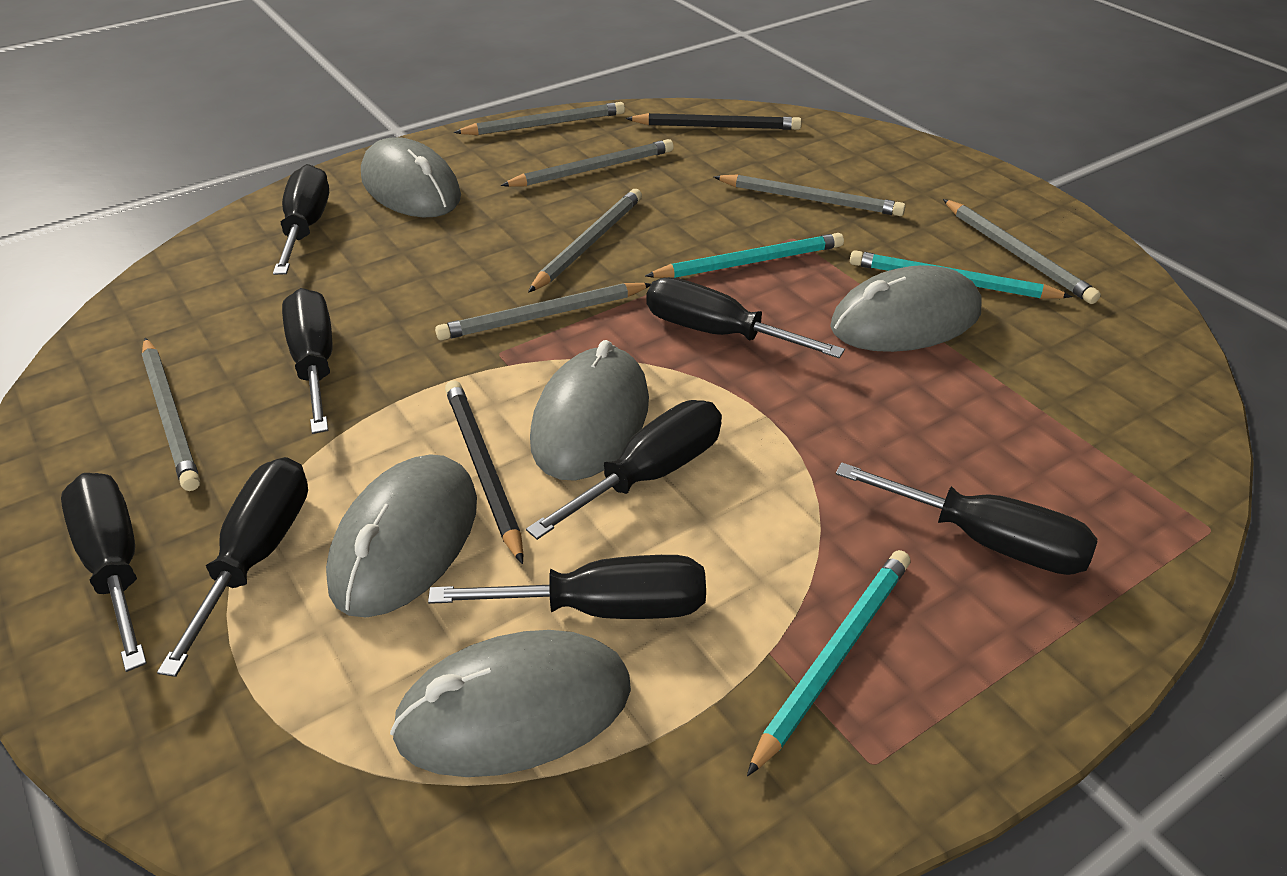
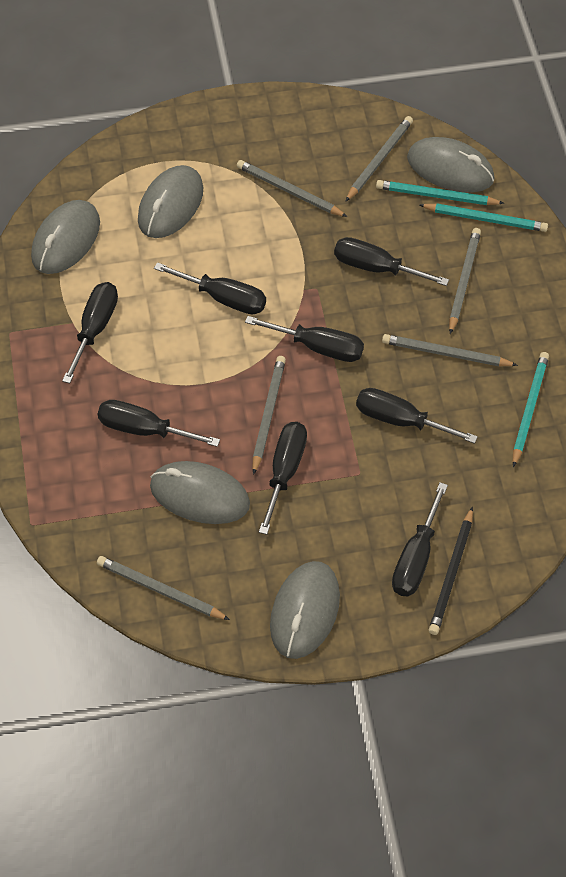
black pencil: [445,380,523,564] [626,113,802,130] = 2 -> [429,507,473,635] = 1
grey pencil: [142,338,200,491] [435,283,651,341] [454,102,625,135] [501,139,674,187] [528,189,642,293] [713,174,905,216] [943,199,1101,304] = 7 -> [97,556,230,620] [237,160,347,217] [253,356,286,475] [345,116,413,202] [382,334,518,366] [449,228,481,334] = 6

